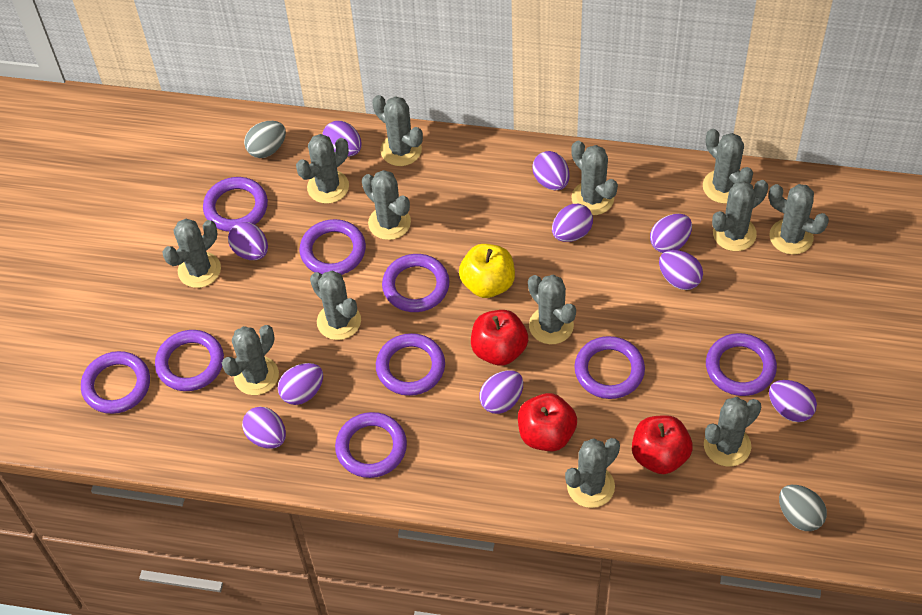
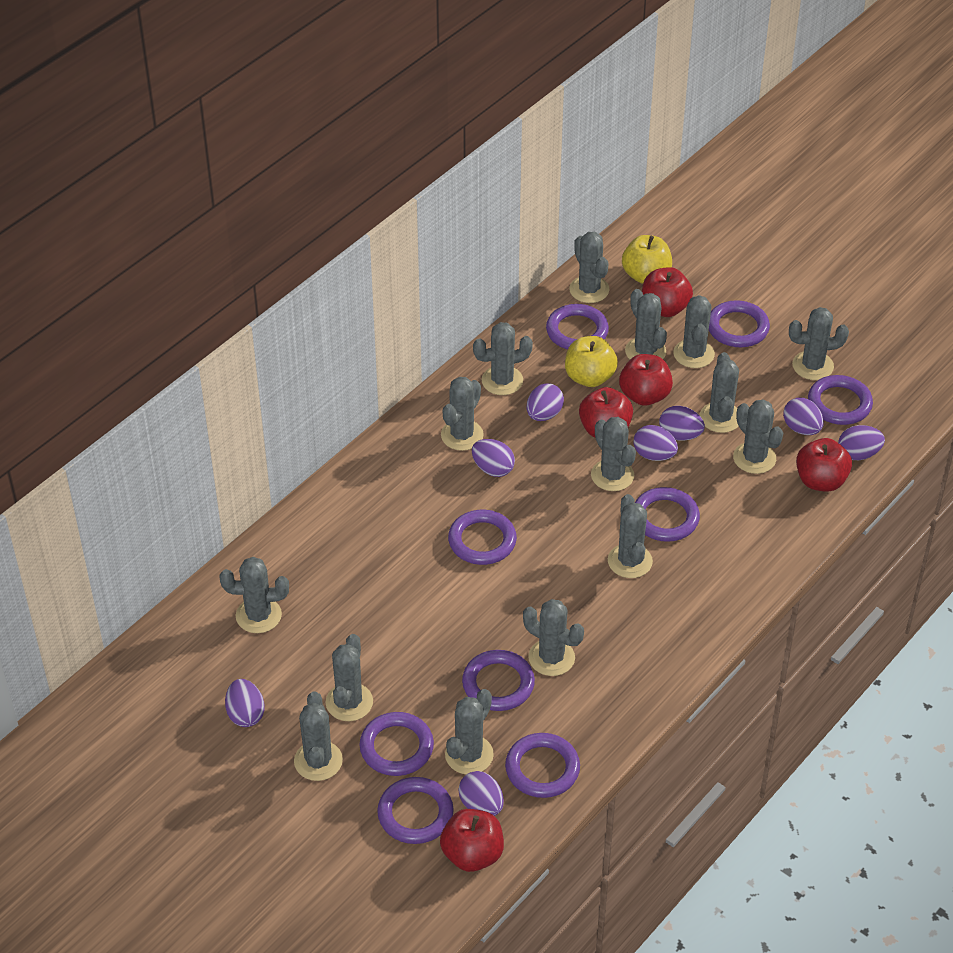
grey cactus: [163,219,221,288] [222,325,279,395] [296,134,349,204] [310,271,361,340] [362,170,411,240] [372,95,423,166] [528,275,576,344] [565,438,620,508] [571,141,618,215] [703,129,753,204] [704,397,761,467] [712,180,768,251] [769,184,829,255] = 13 -> [219,557,289,633] [294,691,343,781] [325,634,373,721] [441,377,484,451] [445,689,494,775] [473,322,533,395] [523,599,584,676] [569,232,609,303] [591,417,636,491] [608,494,653,578] [625,289,667,359] [673,295,715,368] [700,352,739,433] [733,399,783,474] [789,307,849,380] = 15
grey egg: [244,121,286,158] [779,485,827,531] = 2 -> none = 0
purple egg: [228,222,268,260] [242,407,286,449] [278,363,323,405] [322,121,362,157] [479,370,523,414] [532,151,569,190] [552,204,593,242] [650,214,692,253] [659,250,703,290] [769,380,817,422] = 10 -> [225,679,264,727] [458,771,504,816] [472,439,515,477] [527,383,564,421] [634,425,678,461] [659,406,705,441] [783,397,824,435] [838,425,885,460] = 8
red apple: [471,310,528,366] [518,393,577,451] [632,415,693,474] = 3 -> [440,809,504,872] [579,387,633,438] [619,354,673,406] [642,267,693,317] [796,438,852,492] = 5
yellow apple: [459,244,515,298] = 1 -> [565,336,618,387] [622,235,672,284] = 2

